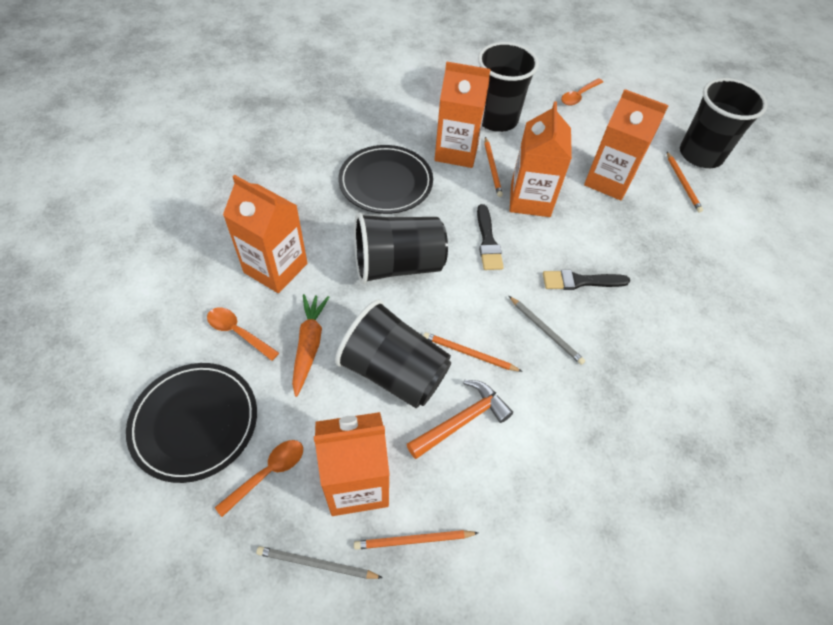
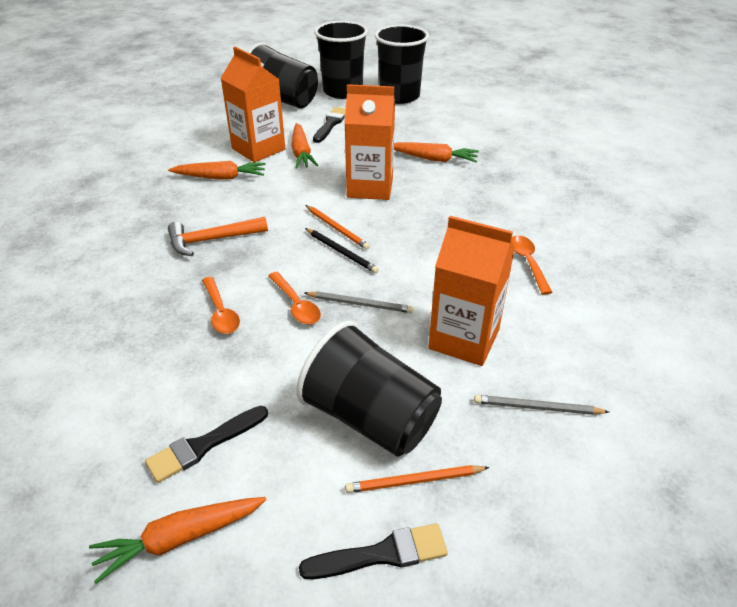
black brush: [477,204,504,270] [543,270,630,290] = 2 -> [145,406,268,483] [299,523,448,579] [313,107,346,143] = 3
black pencil: none = 0 -> [305,228,379,273] = 1
black plate: [126,363,257,483] [338,145,433,214] = 2 -> none = 0
orange carrot: [292,294,329,397] = 1 -> [89,497,266,584] [168,161,266,180] [291,123,318,169] [394,142,479,162] = 4
orange carton: [223,175,307,293] [314,412,390,516] [435,62,490,168] [510,101,572,217] [584,89,669,200] = 5 -> [220,47,286,163] [345,84,395,200] [428,216,515,366] = 3
orange pencil: [354,530,478,550] [423,332,523,372] [485,137,503,197] [667,152,703,213] = 4 -> [305,205,370,250] [345,465,489,493] = 2

